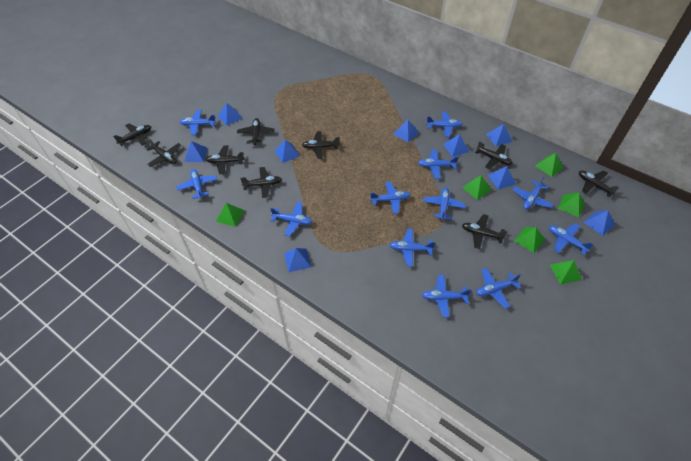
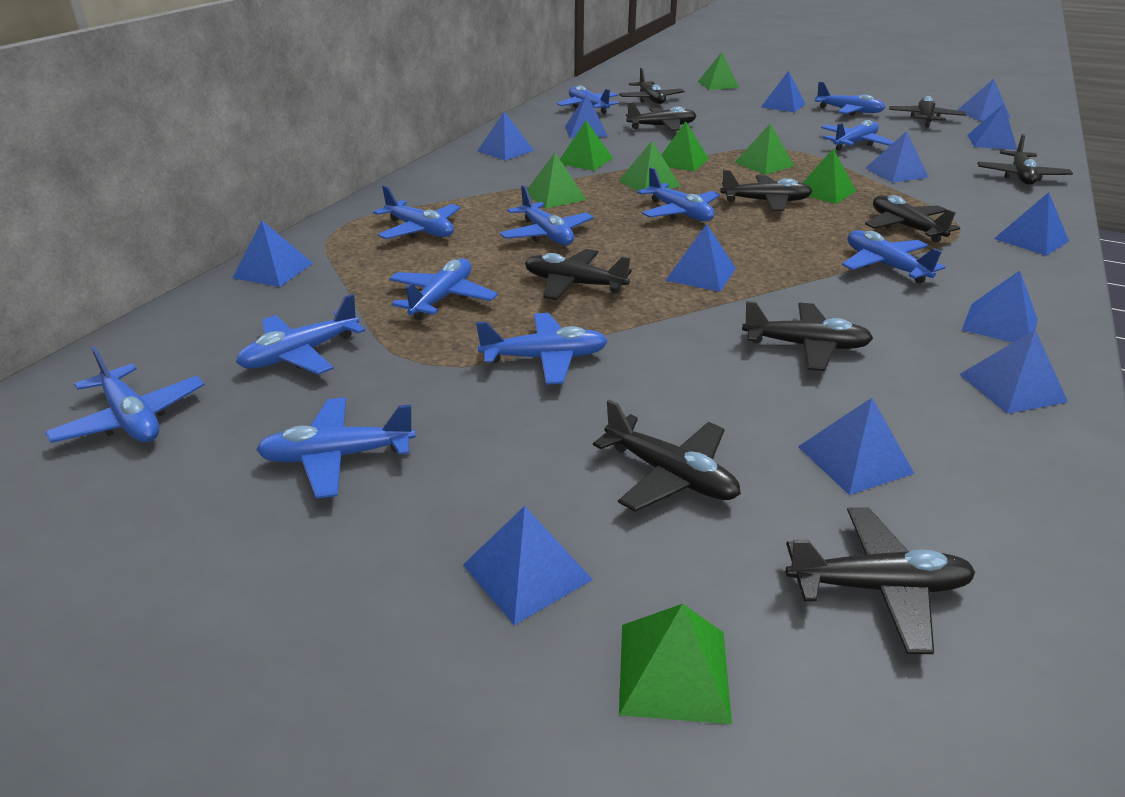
black plane: [113,123,151,146] [146,138,182,167] [205,145,245,174] [237,118,275,145] [240,167,282,198] [302,131,340,159] [462,214,508,249] [475,141,513,169] [579,171,620,197] = 9 -> [525,249,632,300] [593,399,741,512] [619,68,685,104] [626,102,697,131] [720,170,813,211] [742,301,873,371] [786,508,975,654] [865,195,960,242] [889,96,966,127] [977,134,1073,185] = 10
blue pyramid: [184,141,207,162] [218,103,242,126] [274,140,300,163] [284,248,311,272] [393,120,419,143] [443,134,469,157] [486,124,512,146] [488,166,516,190] [584,210,615,236] = 9 -> [233,221,313,287] [463,506,593,625] [478,112,534,160] [565,94,608,138] [665,224,736,292] [761,71,805,112] [798,398,915,495] [865,131,929,183] [957,79,1010,121] [959,329,1068,414] [962,270,1038,343] [968,104,1017,150] [994,192,1069,256] = 13
green pyramid: [216,203,245,227] [462,176,491,200] [514,227,545,253] [535,153,564,177] [550,260,582,285] [558,193,585,217] = 6 -> [527,153,587,208] [560,121,613,171] [618,141,680,195] [619,604,732,724] [661,121,709,172] [698,52,739,90] [734,124,794,175] [803,148,856,204] = 8

